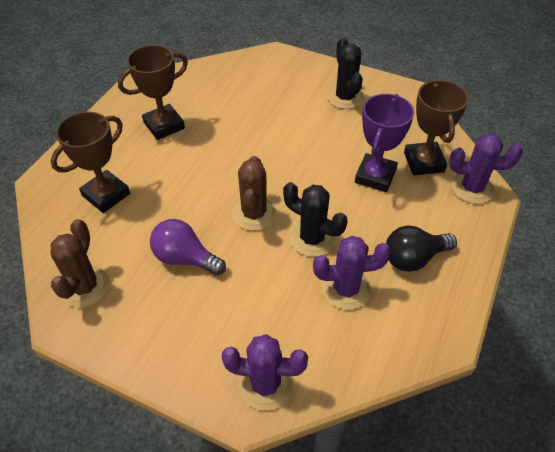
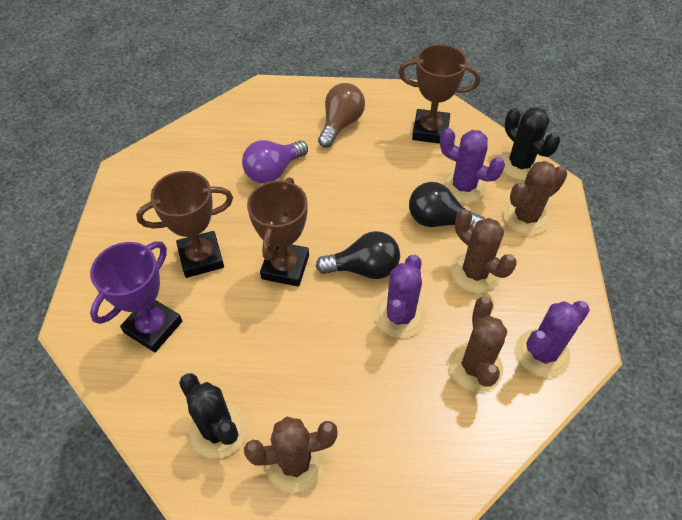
black light bulb: [386,226,457,272] = 1 -> [316,231,400,279] [409,182,485,229] = 2
brown cactus: [51,219,110,308] [232,156,276,231] = 2 -> [244,417,338,493] [448,297,507,392] [451,209,517,293] [503,161,567,235] = 4
brown light bulb: none = 0 -> [318,83,365,148] = 1

